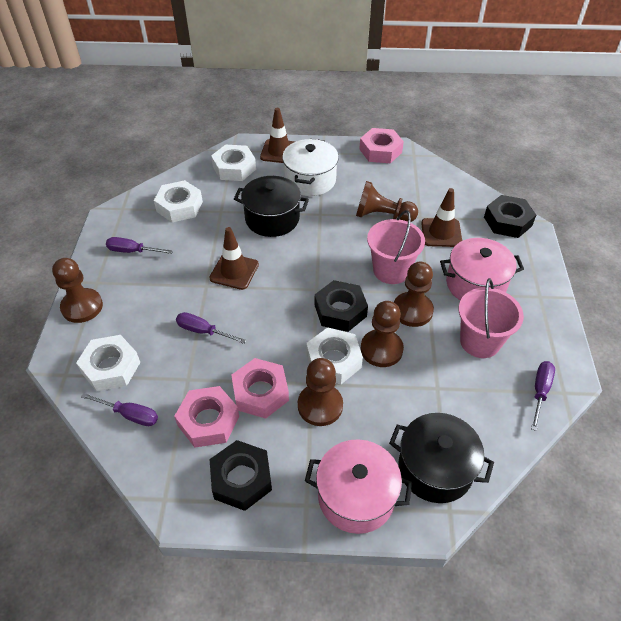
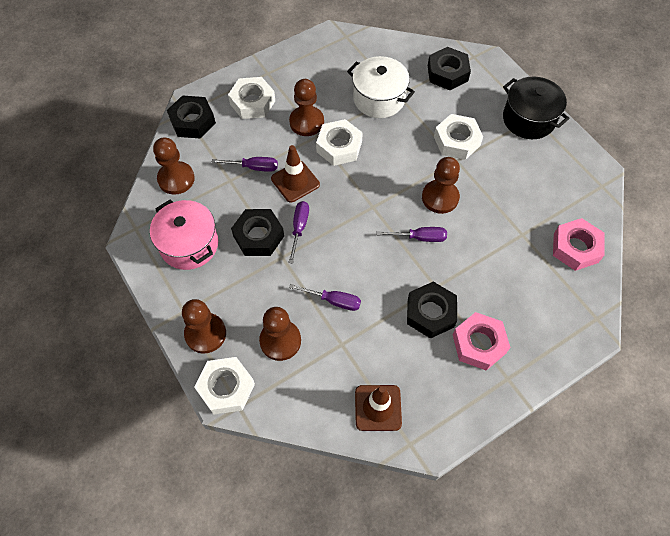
black nut: [209,440,272,511] [315,280,368,332] [484,195,536,238] = 3 -> [167,95,216,139] [231,209,284,256] [407,282,457,339] [428,47,471,90] = 4
black pot: [234,176,309,237] [389,413,494,503] = 2 -> [503,76,570,139] = 1
brown traffic cone: [209,227,259,290] [260,108,295,163] [421,188,462,247] = 3 -> [271,145,320,203] [355,385,402,431] = 2
pink bucket: [367,210,425,284] [459,278,524,358] = 2 -> none = 0
pink nut: [174,386,239,448] [231,358,289,419] [359,128,404,163] = 3 -> [453,312,510,371] [553,218,605,271] = 2
pink pot: [305,439,412,534] [440,238,524,300] = 2 -> [150,200,218,270] = 1

